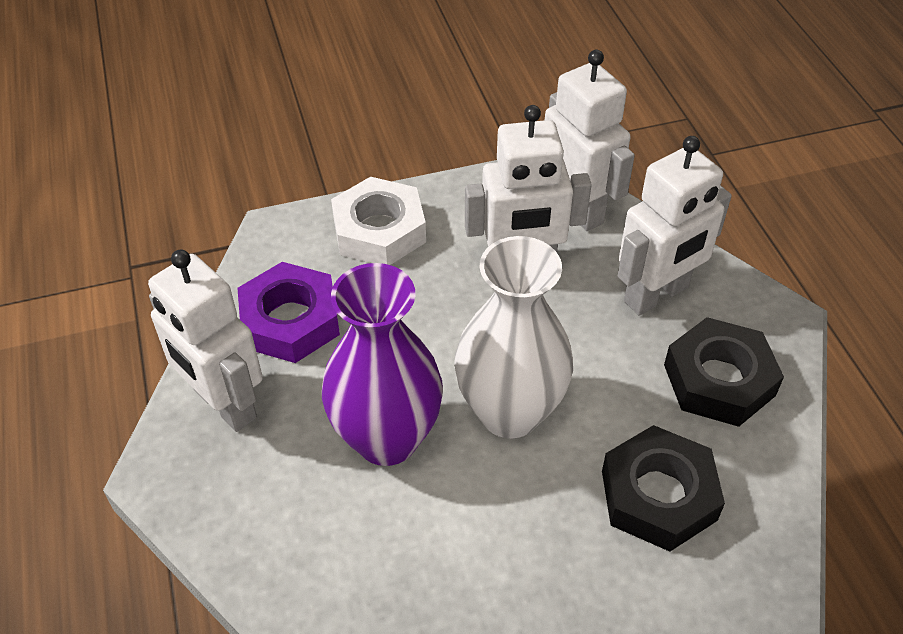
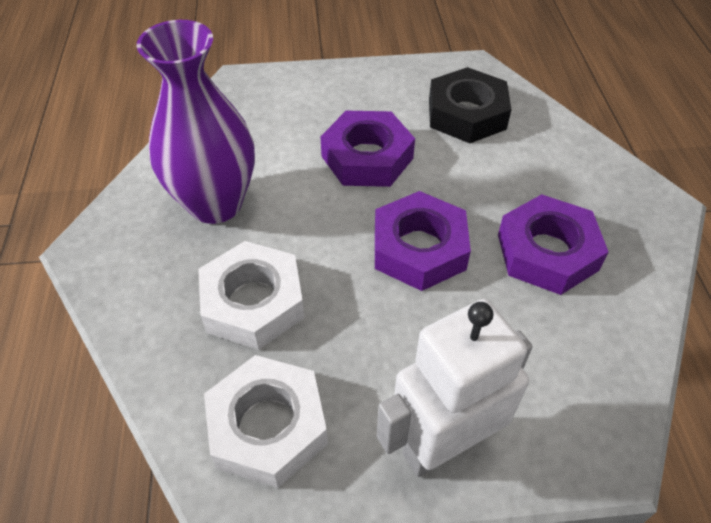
black nut: [602,425,725,552] [664,317,784,427] = 2 -> [429,67,512,143] = 1
purple nut: [238,262,340,363] = 1 -> [320,111,415,187] [375,191,471,291] [498,194,608,295] = 3
white nut: [331,177,426,265] = 1 -> [198,241,304,350] [204,355,328,488] = 2
white robot: [148,250,263,432] [465,105,592,252] [545,50,635,231] [618,136,732,316] = 4 -> [377,299,533,477] = 1
white vase: [454,236,573,438] = 1 -> none = 0

